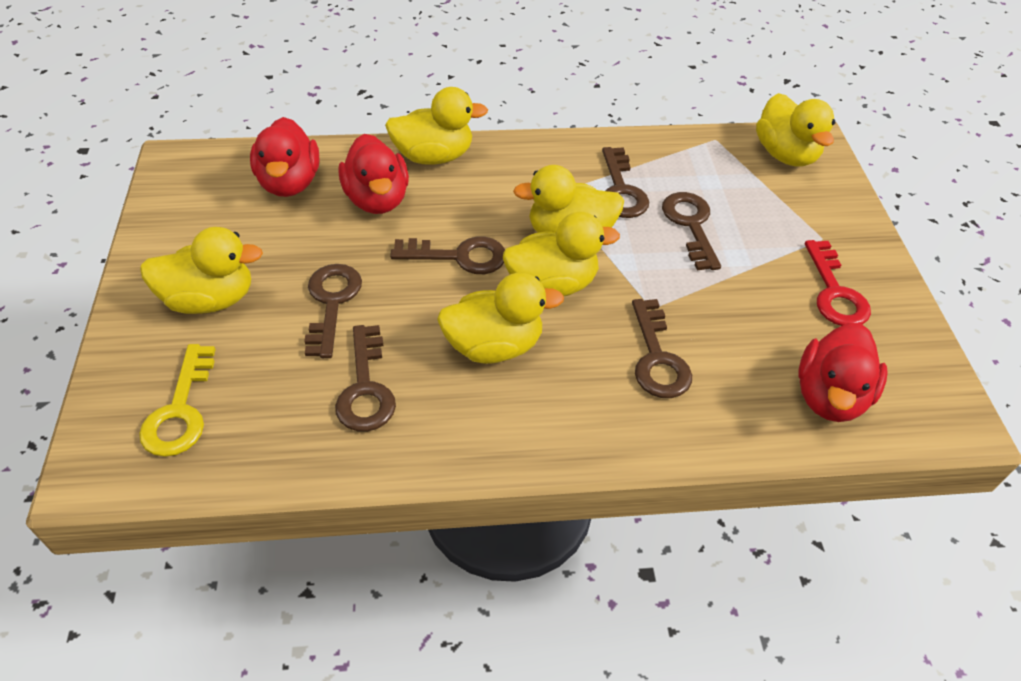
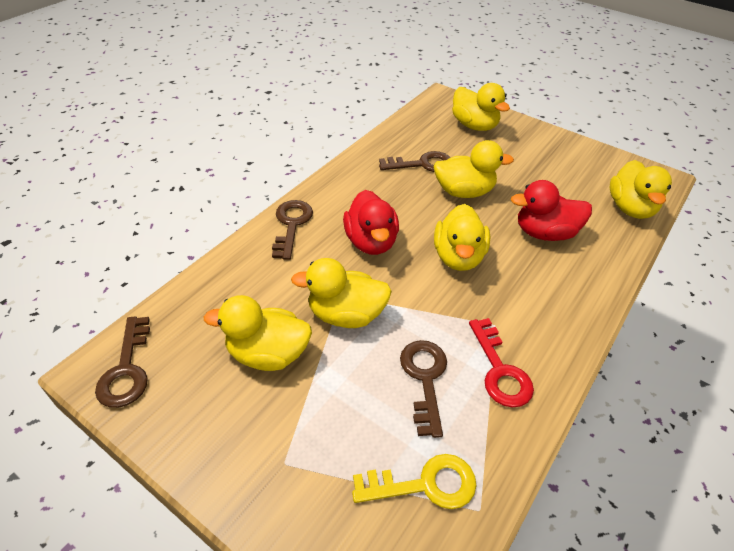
brown key: [304,264,362,358] [335,325,396,432] [390,236,505,274] [602,147,649,218] [632,299,692,398] [662,192,721,270] = 6 -> [95,316,150,408] [272,200,313,260] [379,151,450,172] [400,340,447,438] = 4
red duck: [250,117,319,197] [339,134,409,214] [798,323,888,422] = 3 -> [343,190,399,255] [511,180,592,241] = 2

